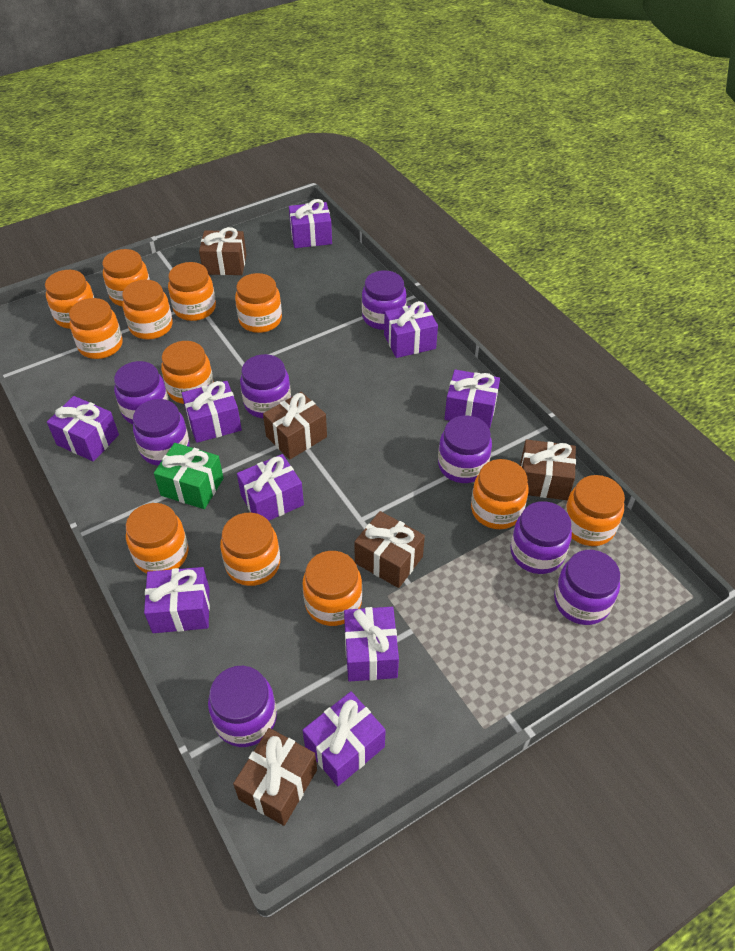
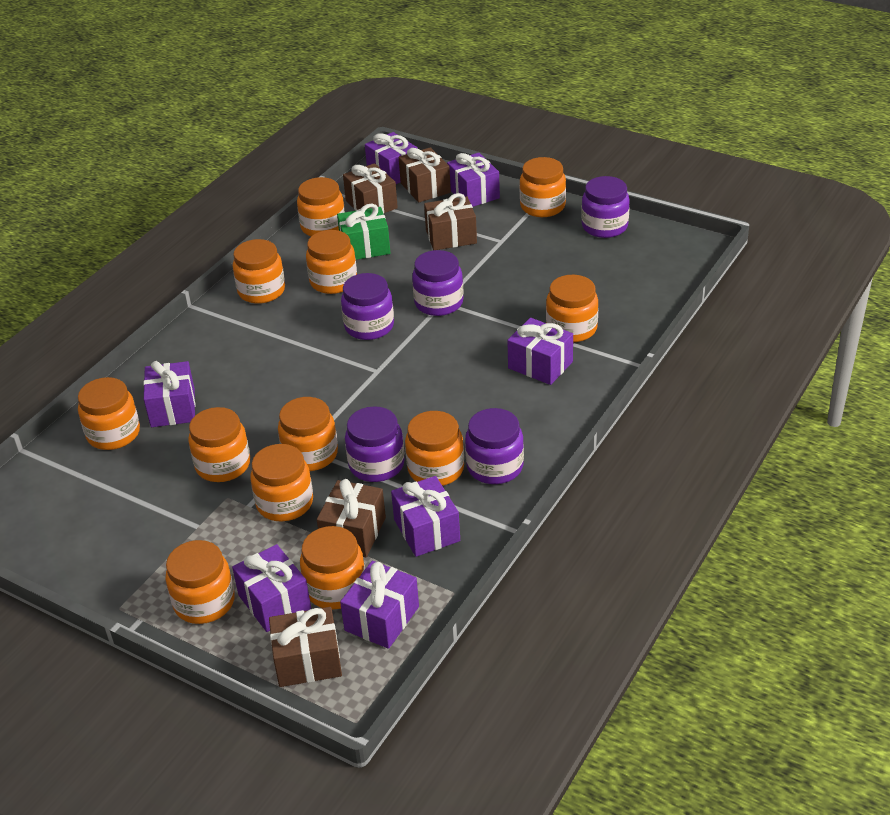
purple gift: [47,396,119,462] [144,567,210,633] [182,381,242,443] [237,454,304,521] [289,199,332,248] [303,692,386,786] [344,607,399,682] [384,301,438,358] [445,370,500,428] = 9 -> [143,361,195,427] [232,544,311,632] [340,561,419,649] [365,132,418,184] [391,476,460,557] [447,153,500,207] [507,318,573,385] = 7
purple jar: [114,361,169,424] [133,399,189,466] [208,666,277,747] [240,354,291,418] [362,270,407,330] [438,415,492,483] [510,501,572,574] [554,550,620,625] = 8 -> [341,273,394,340] [345,406,405,482] [412,250,464,316] [465,408,524,484] [581,176,630,238] = 5

